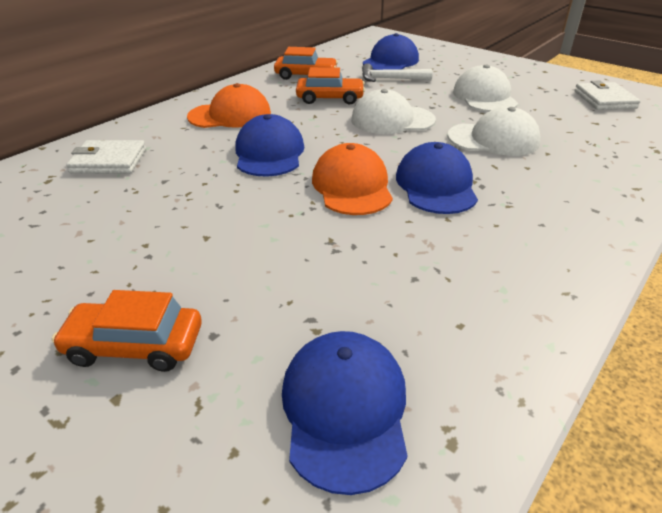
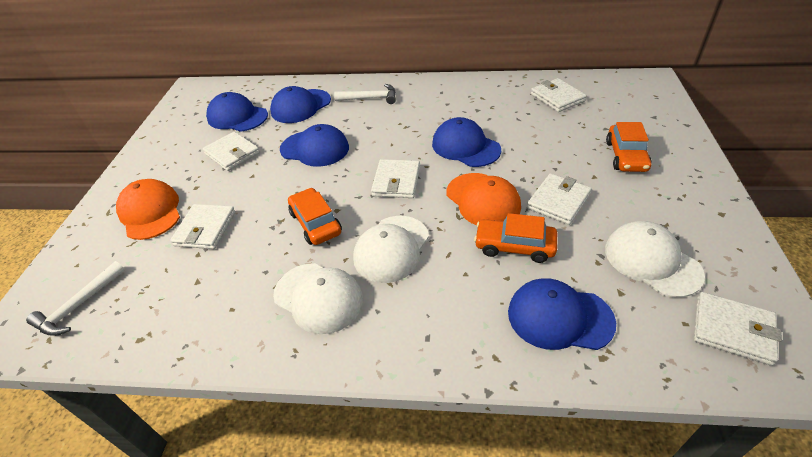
blue cap: [235,114,304,177] [282,331,408,495] [363,33,419,70] [396,142,478,214] = 4 -> [206,92,268,132] [270,86,331,123] [280,124,349,167] [432,117,501,167] [508,278,616,350] = 5
white hammer: [362,63,433,82] = 1 -> [26,261,125,336] [334,84,396,104] = 2
white wallet: [66,140,146,174] [574,80,641,110] = 2 -> [170,204,235,249] [203,132,260,171] [371,159,420,198] [527,173,592,225] [531,78,587,112] [694,292,782,366] = 6

